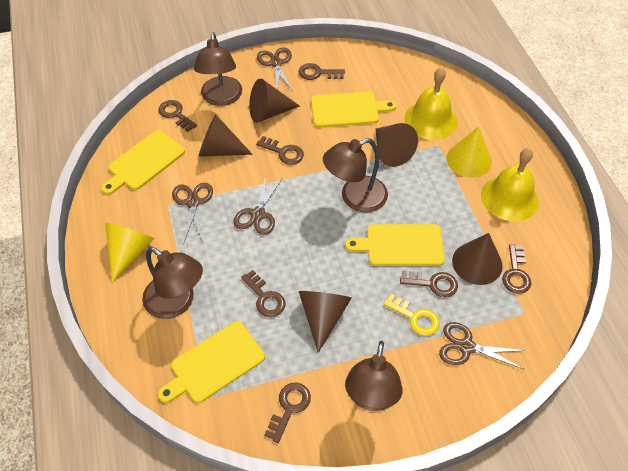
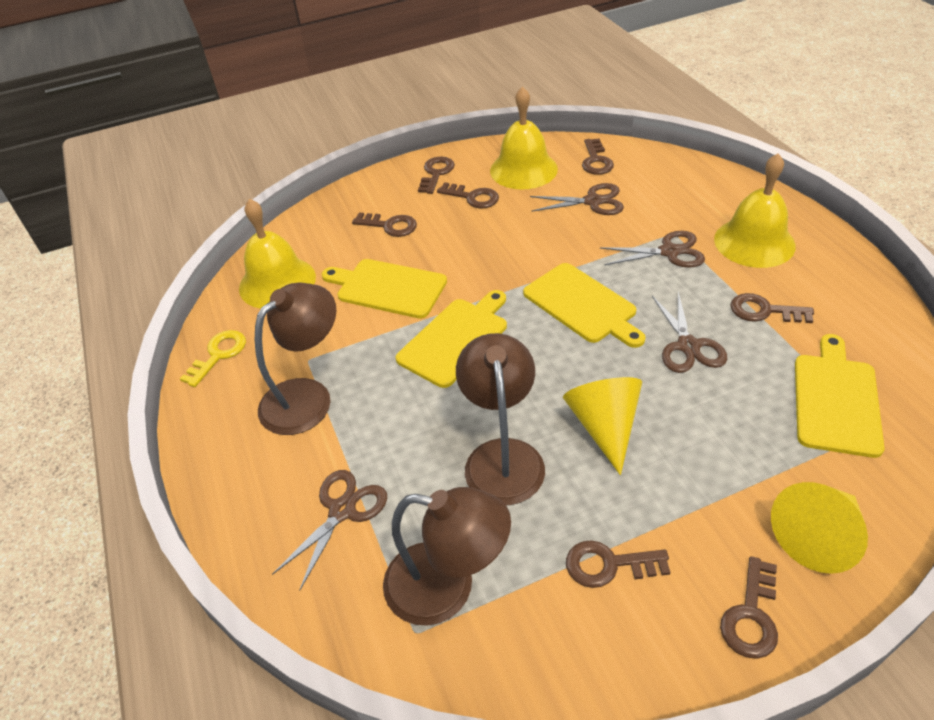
brown cone: [199,114,252,157] [249,78,300,123] [299,291,352,353] [376,123,418,167] [452,233,503,285] = 5 -> none = 0
brown lamp: [142,247,203,319] [194,32,242,106] [323,138,388,213] [345,341,403,411] = 4 -> [255,282,336,435] [383,487,511,626] [456,333,545,505] = 3
yellow bell: [404,67,457,140] [481,148,539,221] = 2 -> [239,199,316,309] [490,86,558,190] [714,153,796,268] = 3

